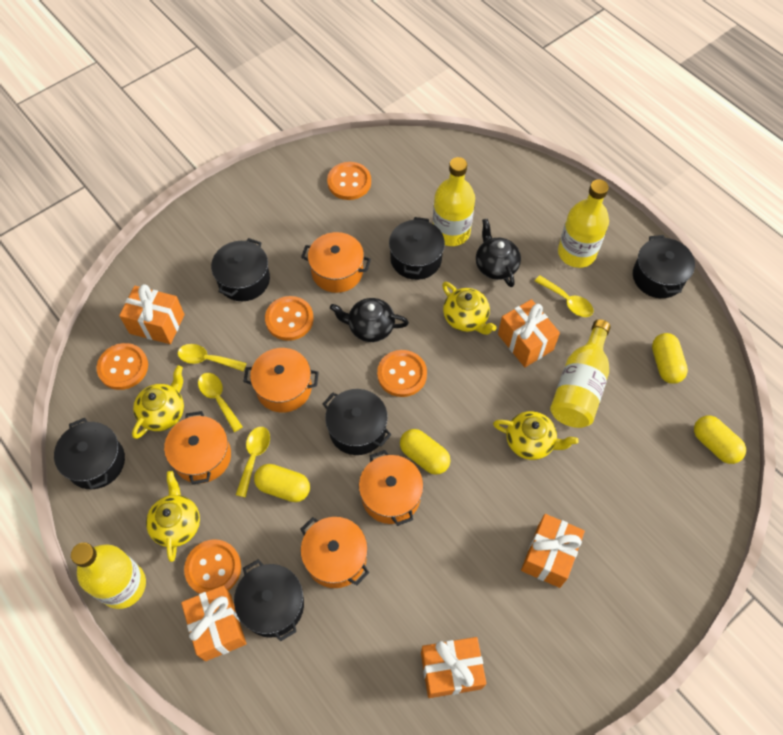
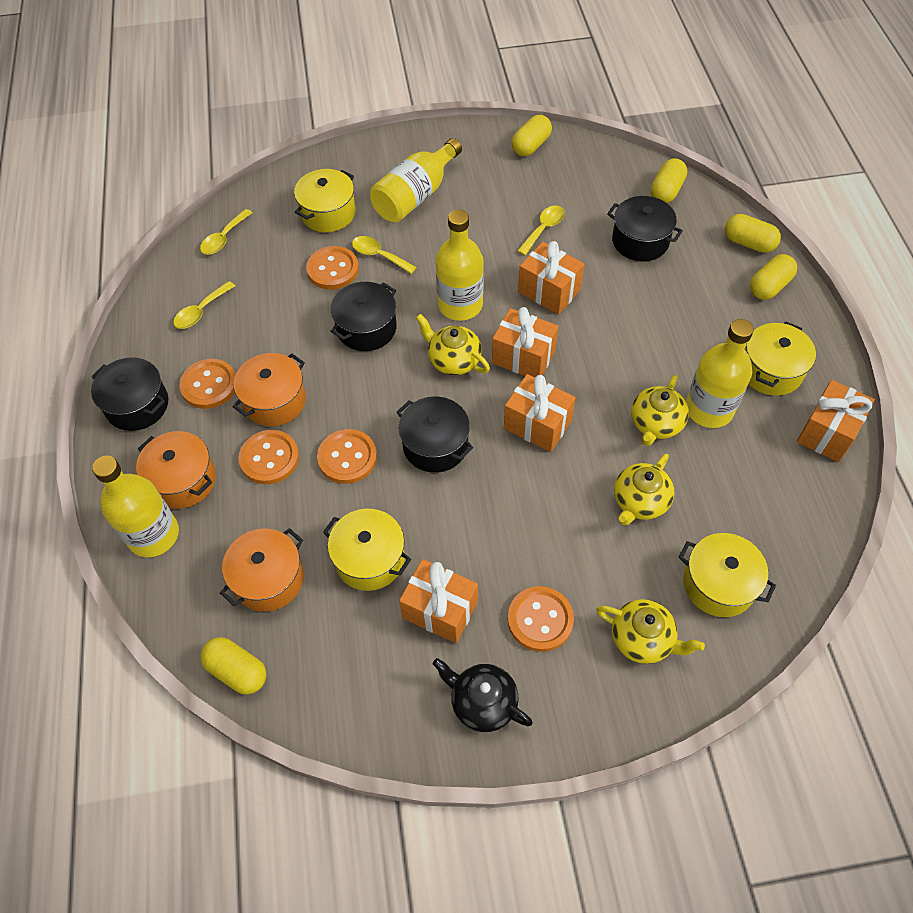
black pot: [54,418,125,490] [211,238,270,301] [234,559,304,641] [323,389,392,455] [389,217,445,280] [633,235,695,298] = 6 -> [91,357,168,431] [330,282,397,351] [397,397,473,473] [607,196,683,261] = 4
black teapot: [330,298,409,342] [476,219,521,287] = 2 -> [433,658,533,732] = 1
orange pot: [164,411,231,485] [243,348,319,413] [300,517,369,588] [301,232,371,293] [359,450,423,526] = 5 -> [136,431,216,509] [220,528,304,612] [233,353,306,426] = 3
yellow capsule: [254,464,310,502] [400,429,450,475] [652,333,688,384] [694,416,746,464] = 4 -> [200,637,266,695] [512,115,552,156] [651,158,687,203] [725,214,781,253] [750,254,797,300] = 5
yellow pot: none = 0 -> [294,169,356,232] [323,509,411,591] [678,533,776,617] [745,322,816,396] = 4

